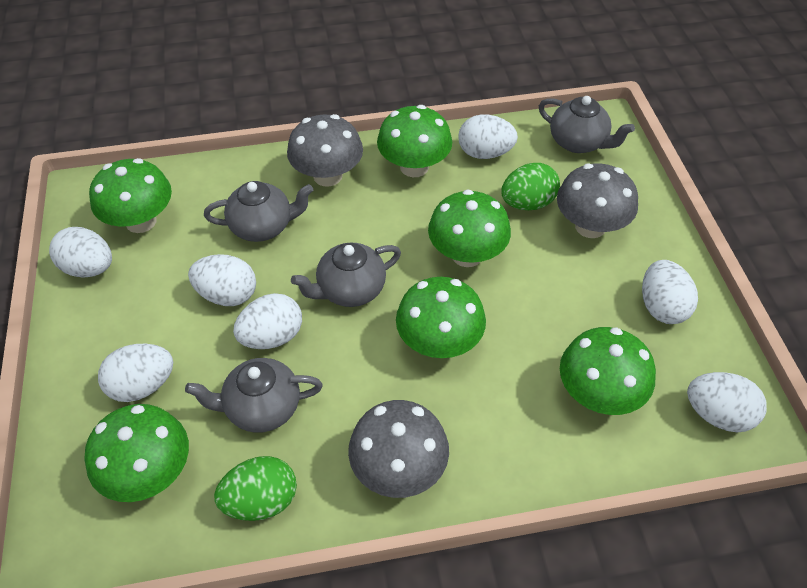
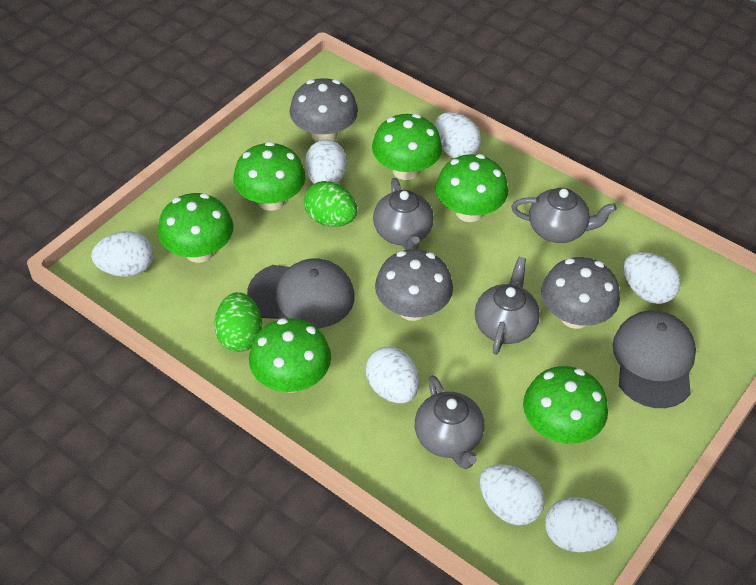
grey cap: none = 0 -> [247,258,354,328] [613,311,696,408] = 2

